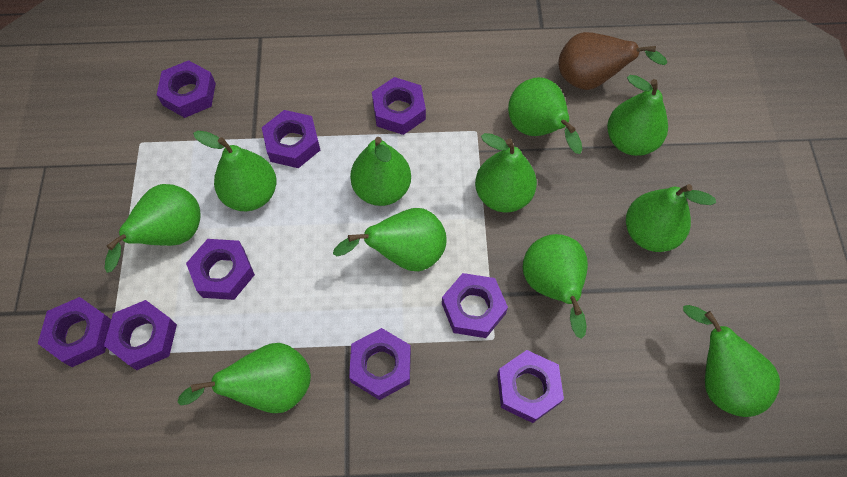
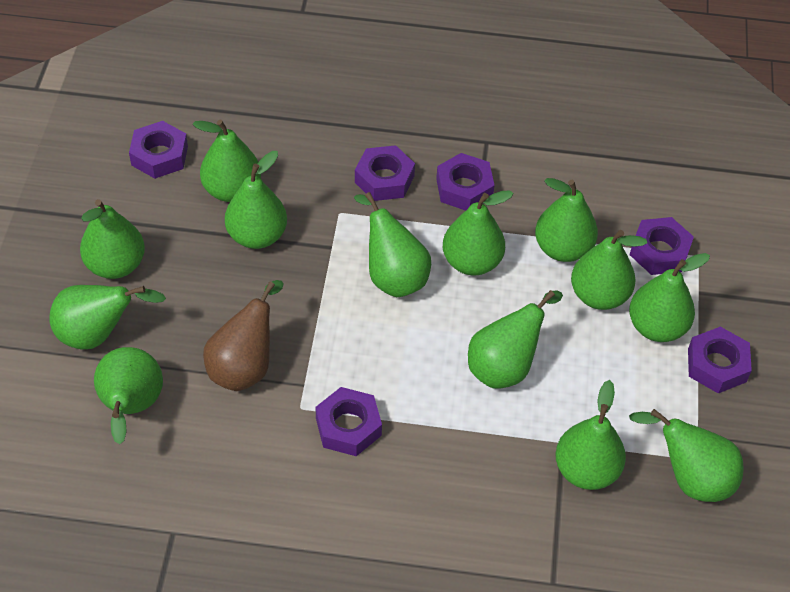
green pear: [105,184,200,273] [177,343,311,413] [193,131,276,211] [333,208,447,271] [350,137,411,206] [475,133,537,212] [508,77,582,154] [522,234,588,339] [607,75,668,156] [626,184,716,252] [683,305,780,417] = 11 -> [49,285,166,349] [80,199,145,279] [94,347,163,444] [193,120,261,202] [225,151,287,249] [354,192,431,297] [443,190,514,275] [468,290,563,389] [535,178,598,262] [556,380,626,490] [571,230,647,310] [629,253,710,342] [629,409,744,502] = 13
purple nut: [38,297,111,367] [104,300,177,370] [156,60,216,118] [186,239,255,300] [262,110,320,168] [349,328,411,400] [372,77,426,135] [442,273,508,338] [497,350,564,423] = 9 -> [129,121,188,179] [315,387,382,456] [355,145,415,201] [436,153,495,211] [630,217,694,275] [688,327,752,393] = 6

